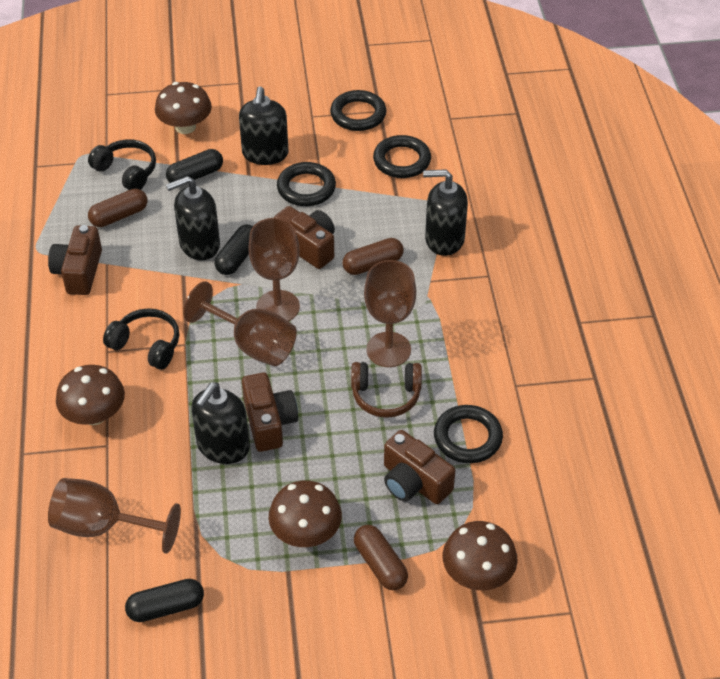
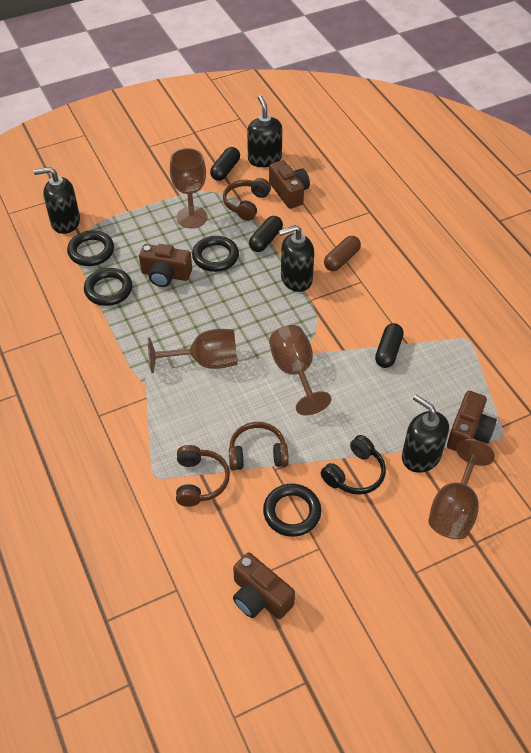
black headphones: [88,139,156,190] [103,308,179,370] = 2 -> [321,435,386,495] = 1
brown capsule: [88,189,147,227] [343,238,404,275] [354,525,408,590] = 3 -> [324,236,361,271] = 1
brown headphones: [351,362,422,418] = 1 -> [176,445,230,507] [223,178,271,221] [229,422,289,470] = 3
brown mushroom: [56,365,125,425] [155,82,212,134] [269,480,342,547] [443,521,518,590] = 4 -> none = 0

